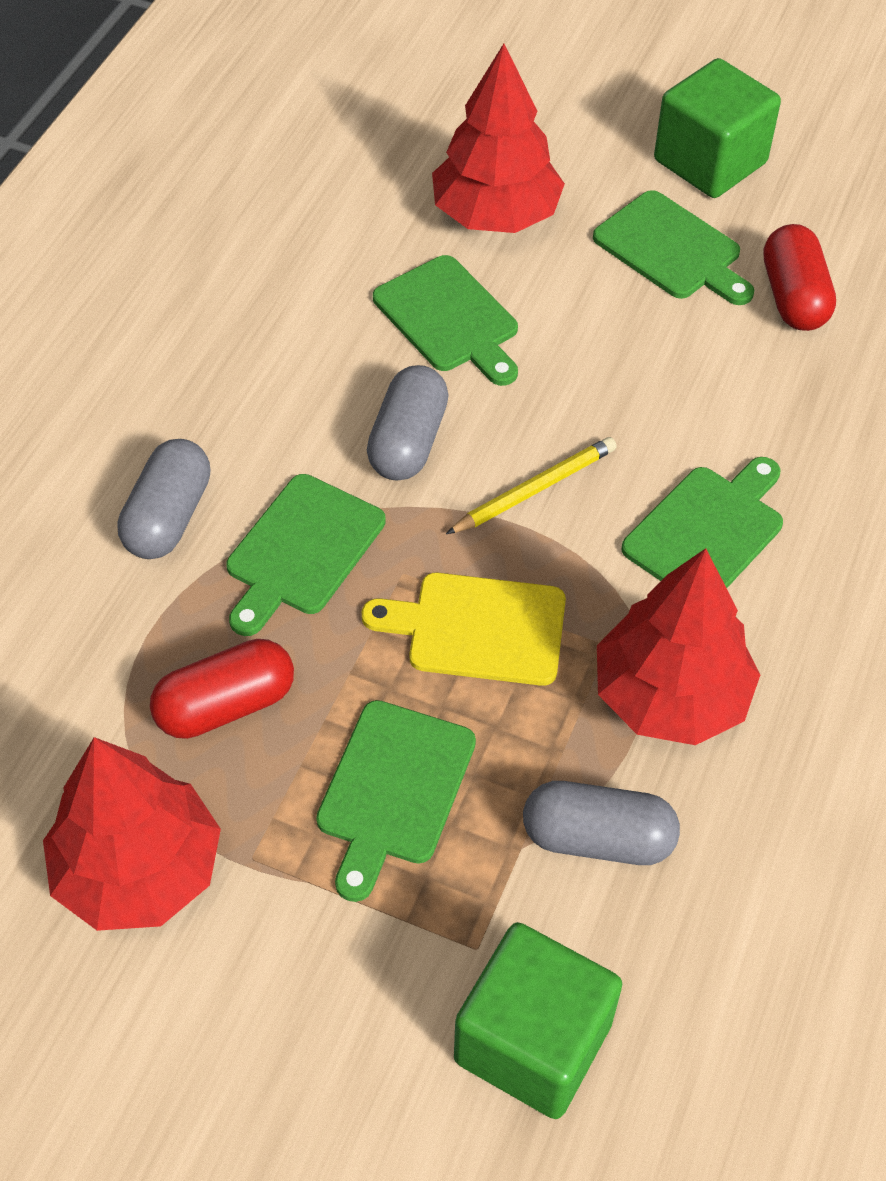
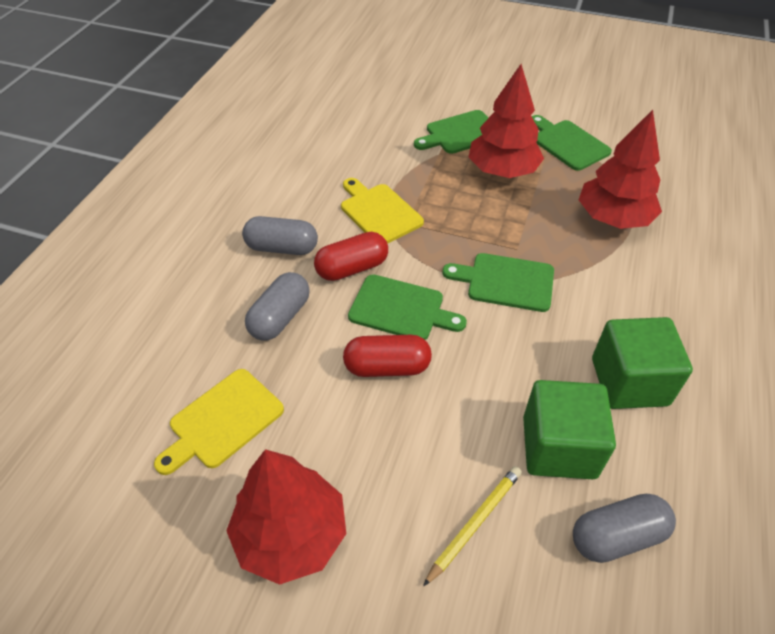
green cutting board: [226,474,386,636] [316,700,476,902] [373,255,518,386] [593,190,754,305] [621,457,783,588] = 5 -> [348,274,467,340] [414,110,488,154] [442,253,554,312] [532,115,612,171] = 4
yellow cutting board: [362,573,566,686] = 1 -> [154,369,284,475] [341,178,424,244] = 2

